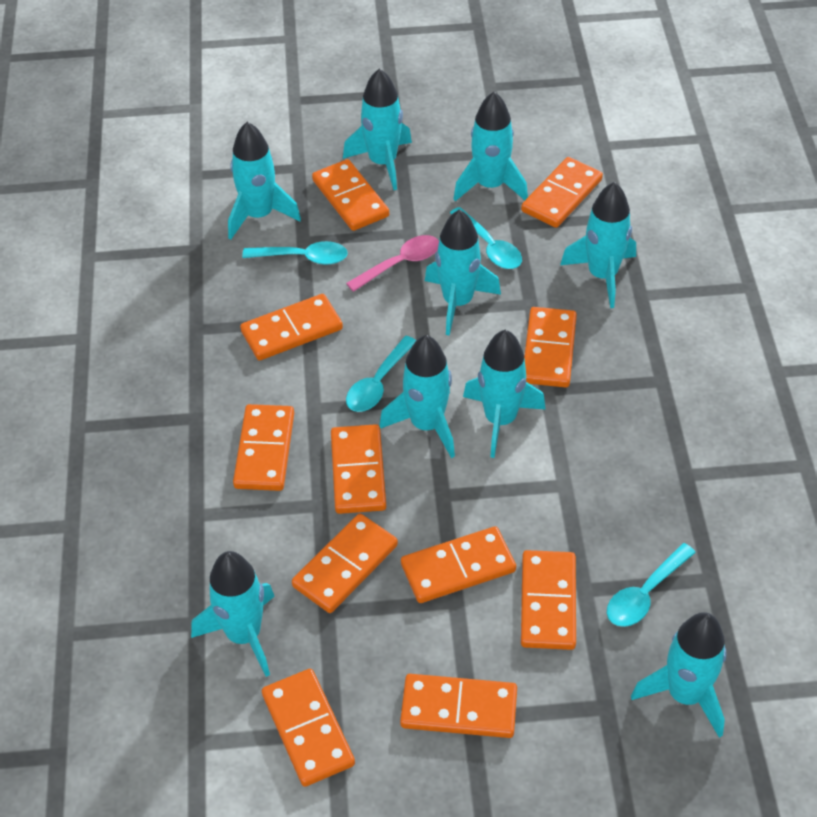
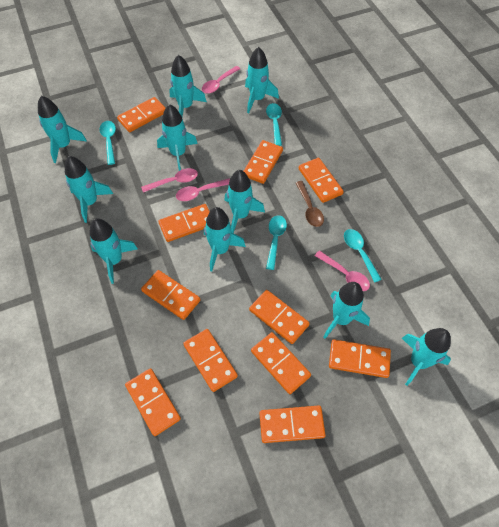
brown spoon: none = 0 -> [296,181,324,227] = 1
pink spoon: [346,235,439,292] = 1 -> [141,168,198,193] [176,178,230,201] [202,66,240,94] [315,251,370,291] = 4
turquoise rocket: [191,551,275,677] [228,122,301,240] [343,68,412,190] [379,335,455,458] [425,209,501,336] [454,92,528,201] [463,330,546,458] [560,182,636,308] [631,612,726,738] = 9 -> [38,96,87,163] [65,156,113,223] [89,218,138,284] [157,104,198,171] [169,55,207,116] [204,207,246,272] [225,170,265,233] [245,47,279,113] [323,282,370,339] [402,328,451,386] = 10

